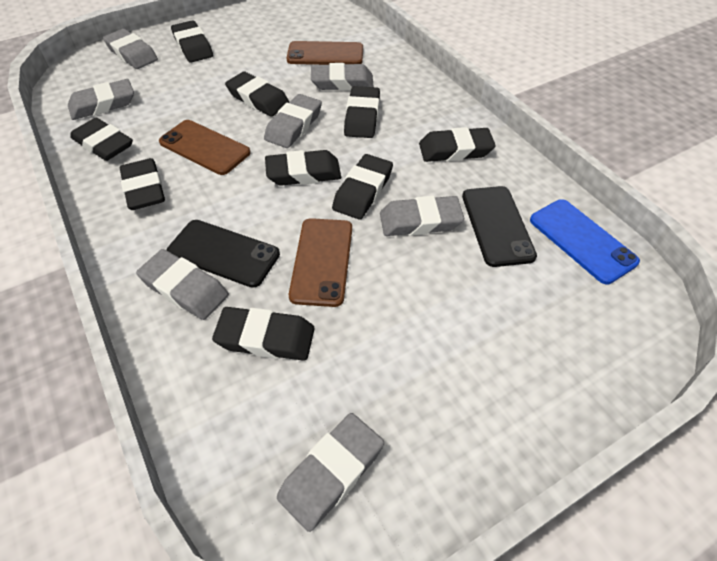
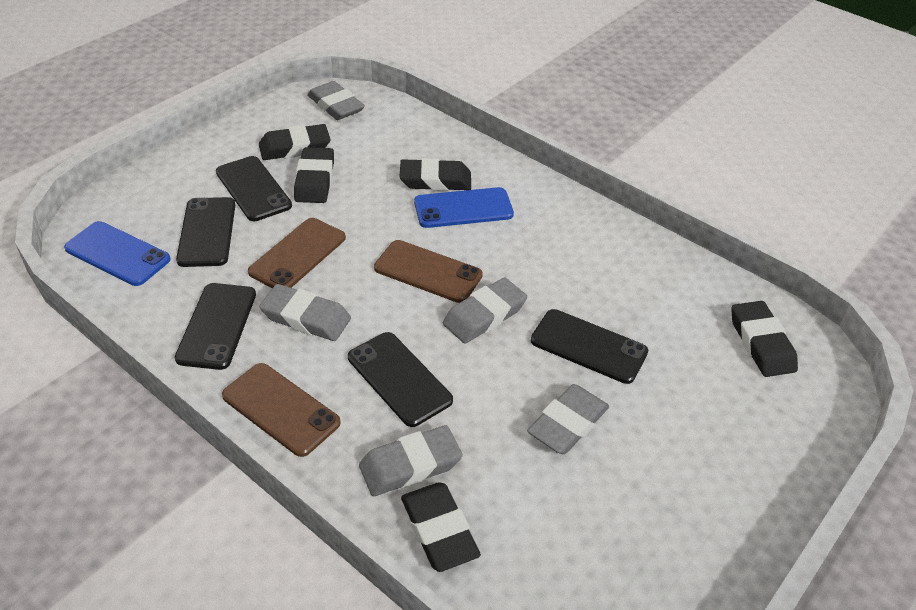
black eraser: [70,118,133,161] [120,158,165,210] [171,20,213,63] [212,307,314,361] [225,72,289,117] [265,150,341,186] [332,154,393,220] [344,86,380,138] [419,127,496,162] = 9 -> [259,124,331,160] [294,147,334,203] [399,158,471,191] [401,482,481,572] [731,301,798,377] = 5
black phone: [166,220,280,288] [462,186,537,267] = 2 -> [175,283,256,370] [176,197,235,267] [216,156,292,221] [348,332,453,427] [531,309,648,384] = 5
blue phone: [530,199,640,284] = 1 -> [64,221,171,286] [414,187,514,228] = 2
grey eraser: [68,79,134,120] [103,29,158,69] [136,249,229,320] [264,94,322,148] [277,413,384,532] [311,63,374,91] [380,196,464,236] = 7 -> [259,284,351,341] [307,81,365,120] [359,425,463,496] [443,277,527,343] [527,384,609,454] = 5

